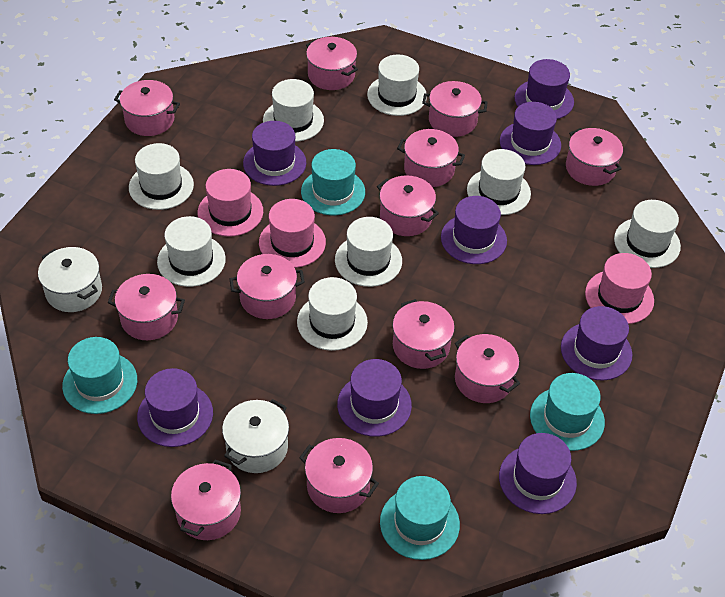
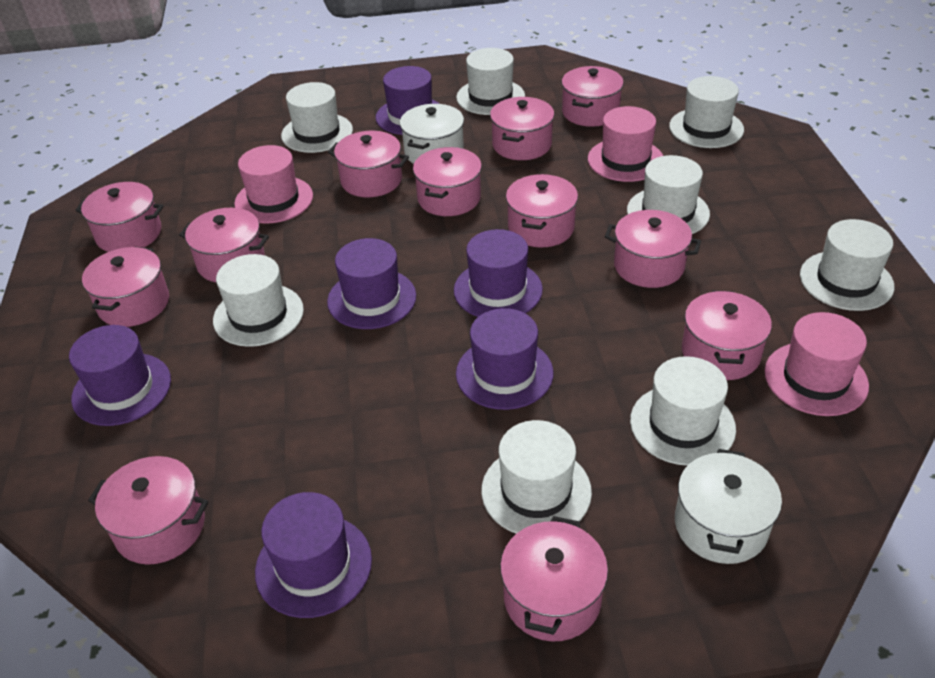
purple hat: [137,368,213,447] [243,121,306,186] [337,359,412,437] [441,196,507,264] [499,433,577,514] [500,102,561,165] [514,59,574,119] [561,306,632,380] = 8 -> [69,325,171,426] [255,492,372,618] [327,238,416,329] [376,66,440,135] [454,229,543,317] [456,308,553,410] = 6
turquoise hat: [62,337,137,414] [301,149,365,215] [380,476,460,560] [530,373,605,451] = 4 -> none = 0

